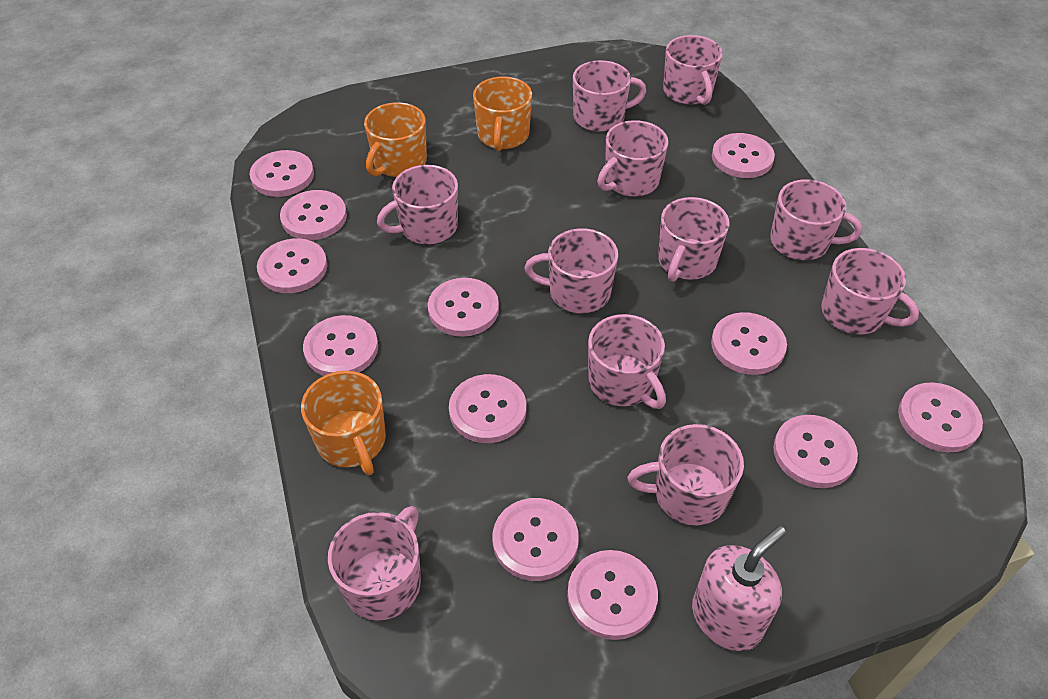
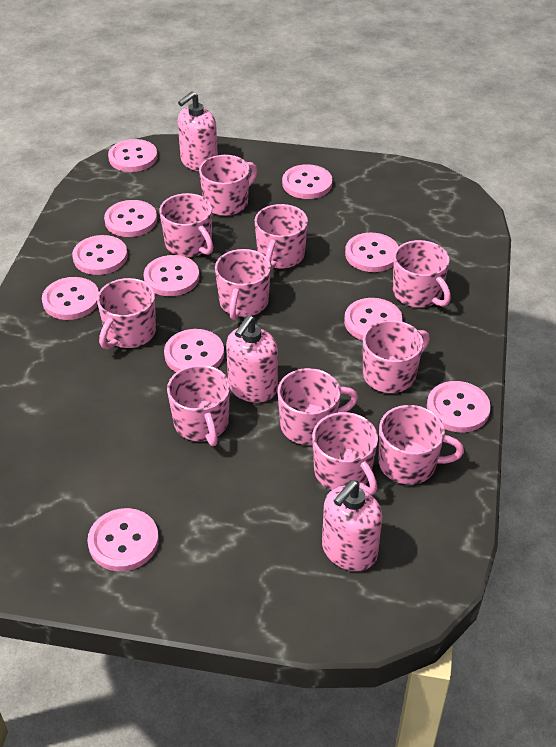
orange mug: [301,371,386,475] [364,102,427,177] [473,77,532,151] = 3 -> none = 0
pink button: [249,150,314,197] [257,238,327,293] [280,190,347,240] [303,315,378,376] [428,278,499,337] [449,374,526,443] [492,498,579,581] [567,550,658,640] [711,312,787,375] [712,133,775,178] [773,415,858,488] [898,382,983,453] = 12 -> [42,277,99,320] [72,235,128,275] [87,508,159,571] [104,200,157,237] [108,139,157,172] [144,255,199,296] [164,329,224,372] [282,164,332,199] [344,298,402,341] [345,233,399,272] [427,381,491,432] = 11
pink soap dispenser: [692,526,786,651] = 1 -> [178,91,218,171] [226,315,278,403] [322,480,382,571] = 3

